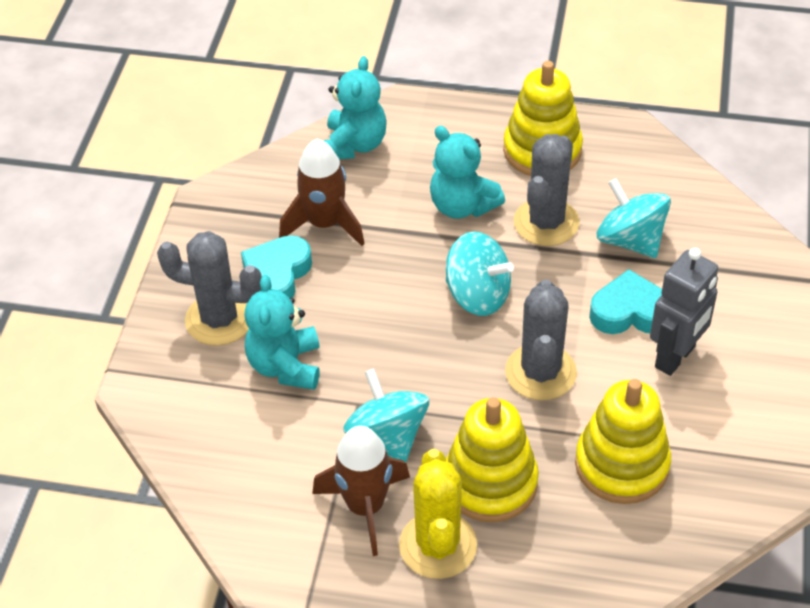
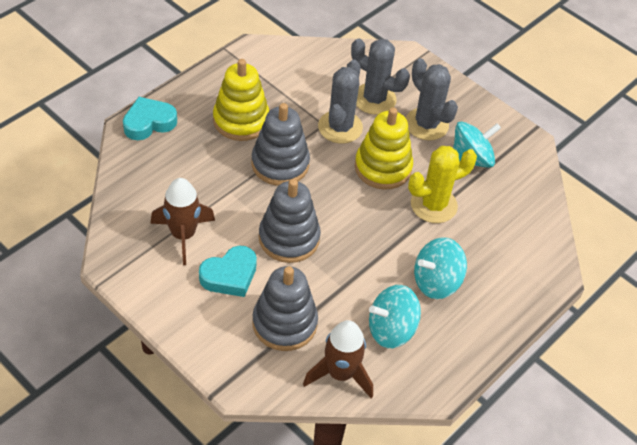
grey robot: [650,248,718,376] = 1 -> none = 0
grey stacking toy: none = 0 -> [252,103,310,186] [252,266,318,351] [259,179,321,263] = 3
turquoise teddy bear: [244,275,320,390] [323,56,387,159] [430,126,505,219] = 3 -> none = 0
yellow stacking toy: [446,397,539,522] [503,61,583,176] [575,379,671,504] = 3 -> [213,59,269,141] [355,107,413,190] = 2

